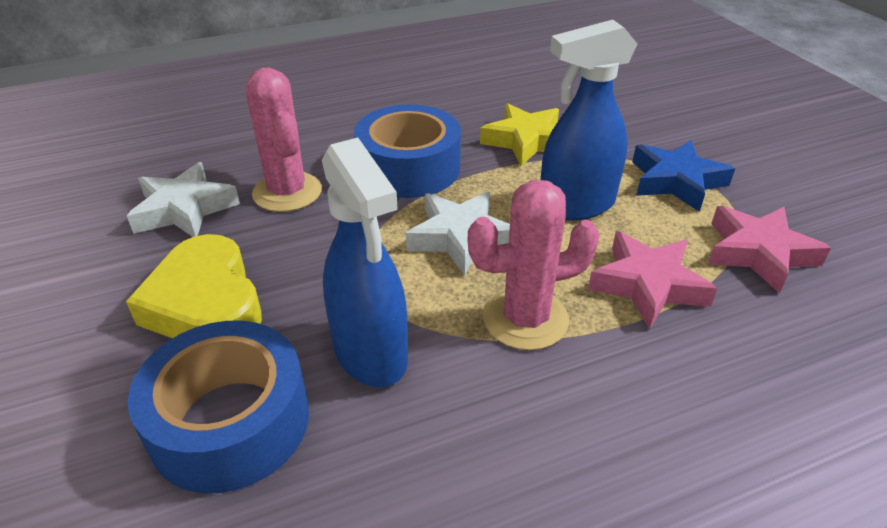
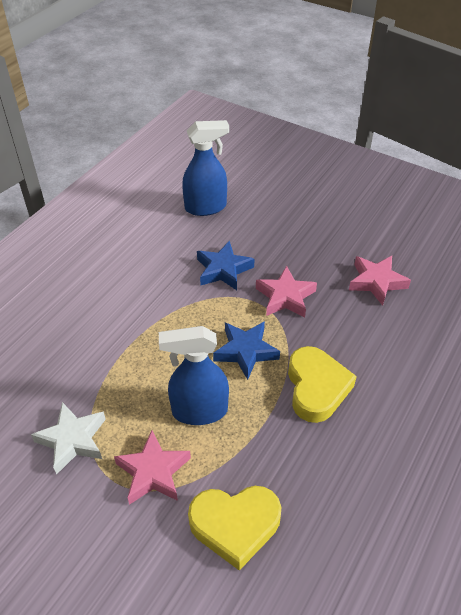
blue star: [632,140,735,212] = 1 -> [197,241,254,290] [213,321,280,380] = 2
blue tape: [128,321,309,493] [354,105,461,198] = 2 -> none = 0
pink cactus: [246,68,322,212] [468,180,600,350] = 2 -> none = 0
pink star: [588,231,718,329] [708,206,831,294] = 2 -> [114,431,191,505] [256,266,317,318] [349,256,411,306] = 3
white star: [127,162,240,237] [406,192,510,276] = 2 -> [31,402,106,475] = 1
yellow heart: [126,234,262,338] = 1 -> [188,486,281,571] [288,346,357,423] = 2
yellow star: [480,103,559,166] = 1 -> none = 0

